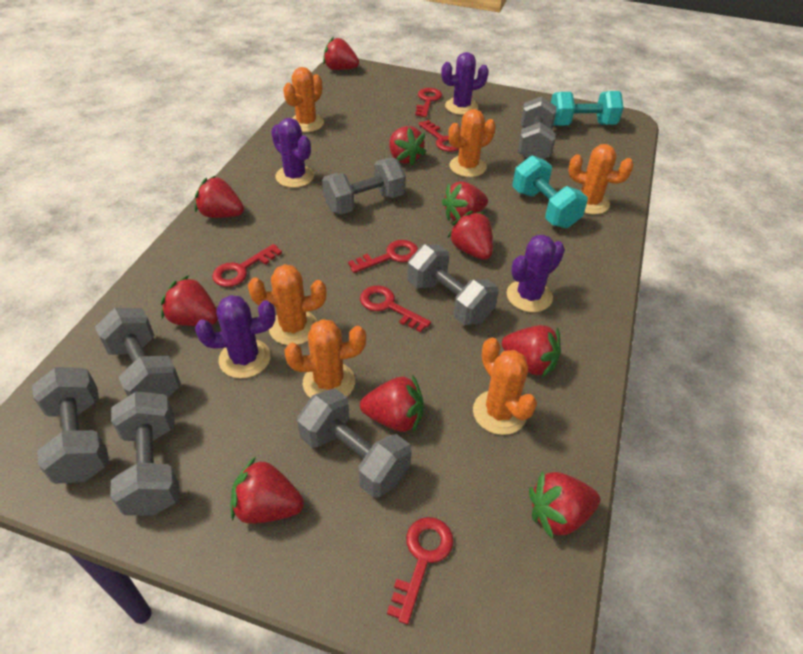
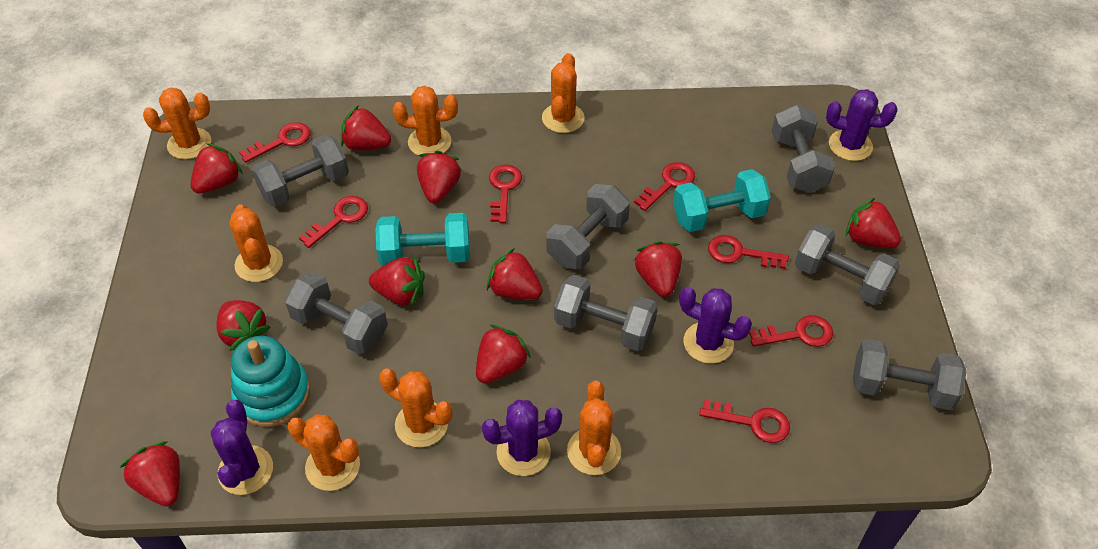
orange cactus: [248,264,327,345] [283,67,324,132] [285,319,366,398] [448,109,496,177] [473,338,537,435] [568,144,634,215] = 6 -> [143,88,211,159] [230,204,283,282] [288,414,360,491] [379,368,452,448] [393,86,458,156] [542,53,585,133] [567,381,621,475] = 7
red key: [212,244,282,287] [348,240,418,273] [360,285,431,333] [387,517,453,625] [415,88,442,117] [418,120,459,152] = 6 -> [239,122,311,163] [299,196,368,248] [489,164,522,223] [634,162,695,211] [699,400,790,443] [708,235,789,269] [749,315,833,347] = 7
turquoise stacking toy: none = 0 -> [231,336,310,427] = 1

